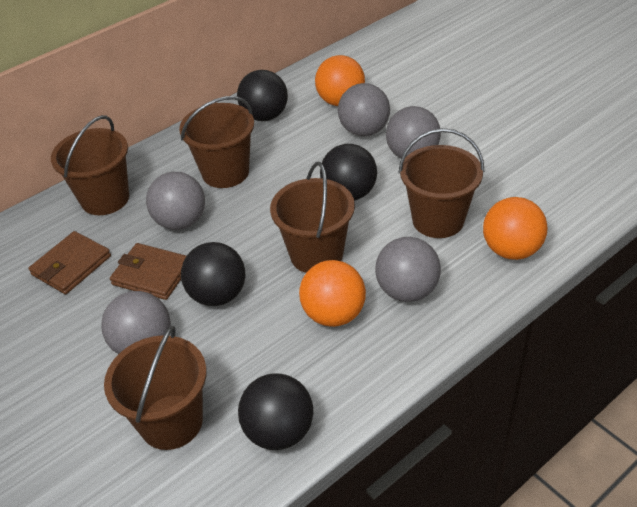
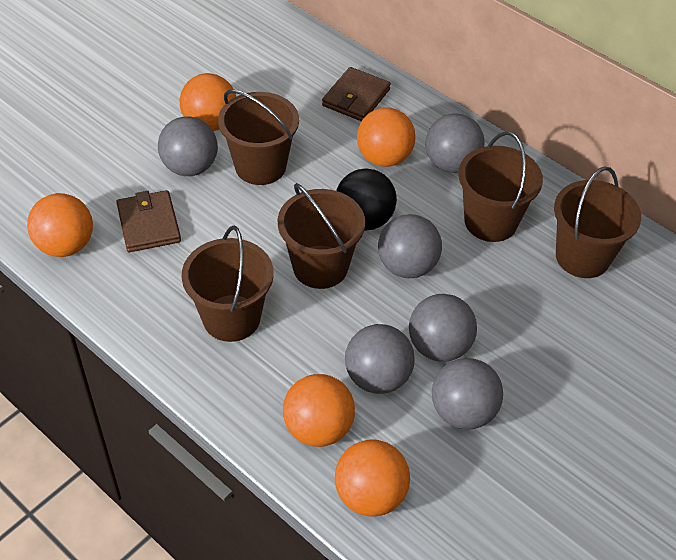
black ball: [181,242,245,306] [237,70,288,121] [238,373,313,450] [320,144,377,201] = 4 -> [336,169,397,231] = 1
grey ball: [101,291,171,354] [146,172,205,230] [338,83,390,136] [375,237,441,302] [386,106,441,158] = 5 -> [158,117,218,176] [345,324,415,394] [378,214,442,278] [409,294,477,362] [425,113,485,173] [432,358,503,430] = 6
orange ball: [299,260,366,327] [315,55,365,106] [483,197,548,260] = 3 -> [27,193,93,257] [180,73,236,131] [283,374,355,447] [335,439,410,517] [357,107,415,167] = 5

